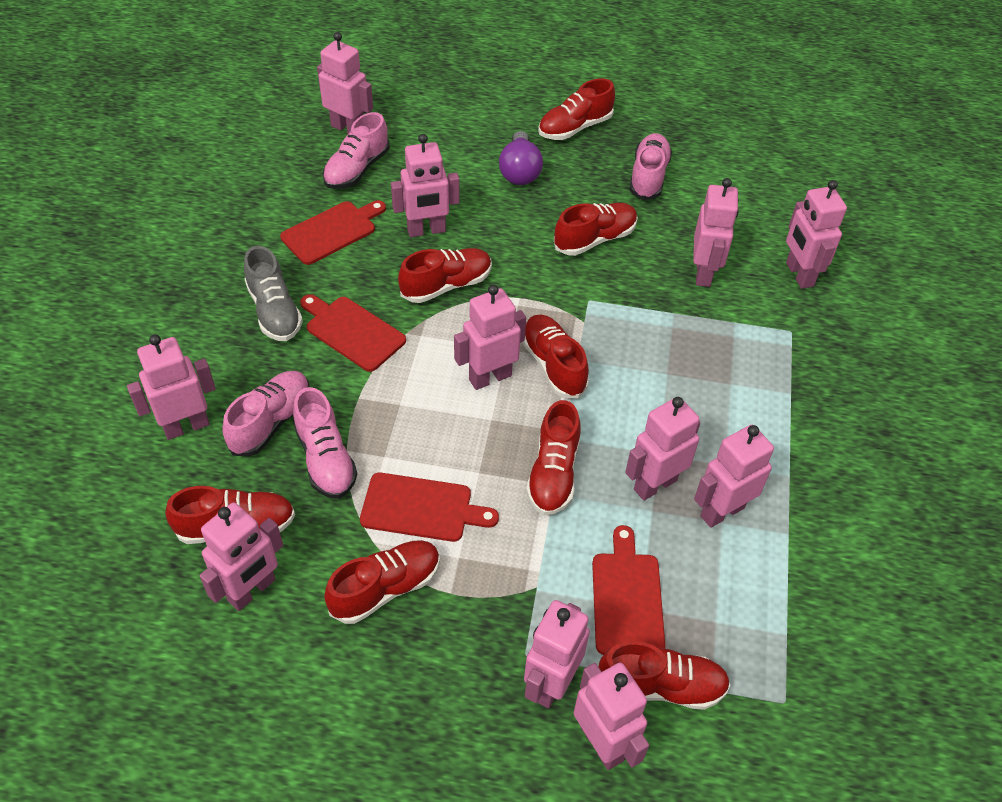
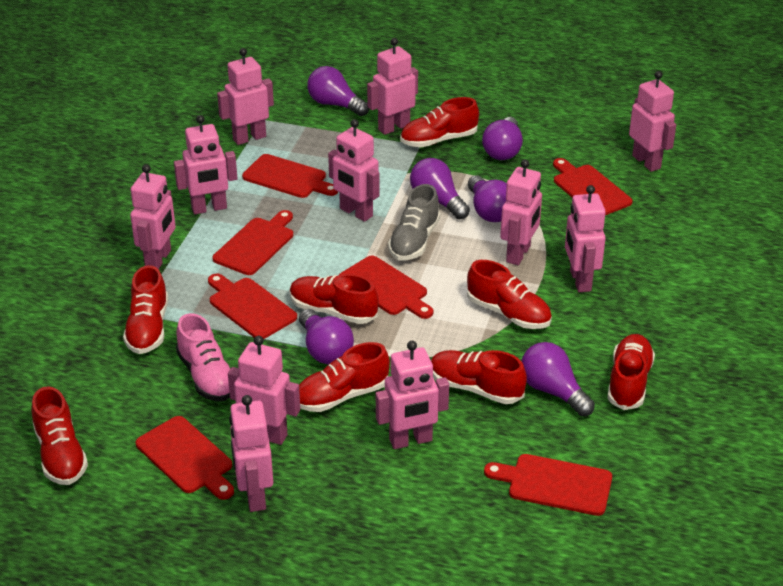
pink shoe: [222,371,309,457] [293,387,357,499] [323,112,390,189] [629,133,672,200] = 4 -> [176,313,230,401] = 1
purple light bulb: [499,131,543,185] = 1 -> [299,309,354,364] [307,66,369,116] [410,158,470,219] [468,176,507,222] [482,117,523,160] [521,342,595,416] = 6
red cutting board: [280,200,386,265] [300,294,406,372] [360,473,499,542] [592,525,665,655] = 4 -> [136,416,234,500] [208,273,297,339] [212,210,293,275] [242,154,338,198] [339,255,433,319] [484,454,612,516] [553,158,633,215] = 7

